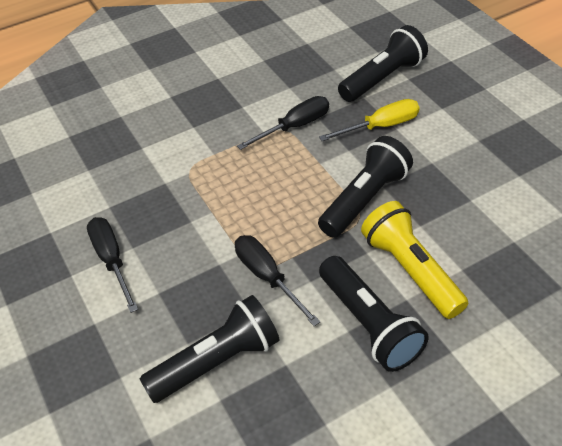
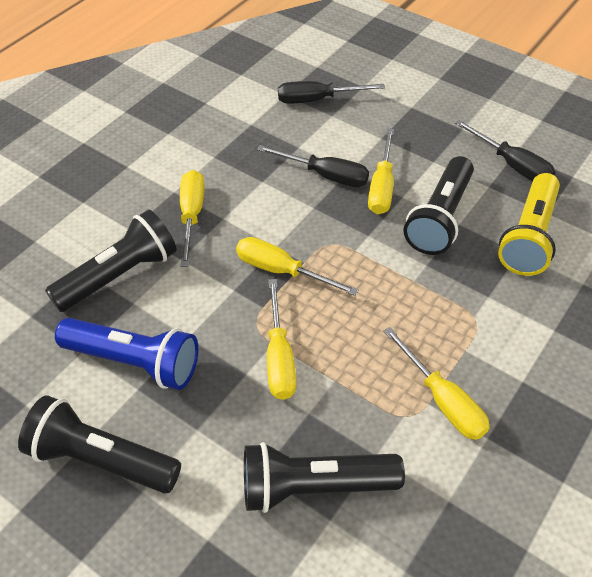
blue flashlight: none = 0 -> [55,318,198,390] = 1
yellow screwdriver: [319,99,420,141] = 1 -> [180,170,204,267] [236,237,359,296] [267,279,296,400] [368,128,394,214] [384,327,490,440] = 5

